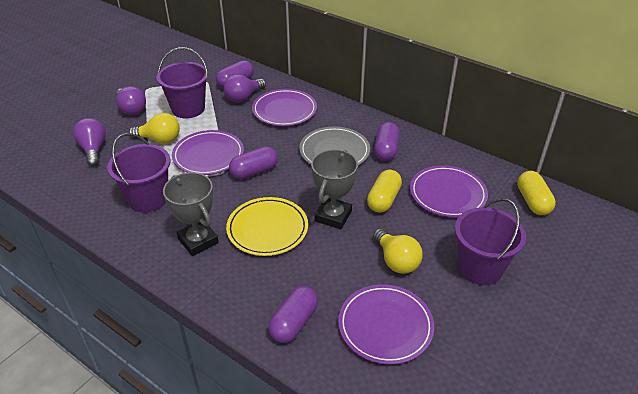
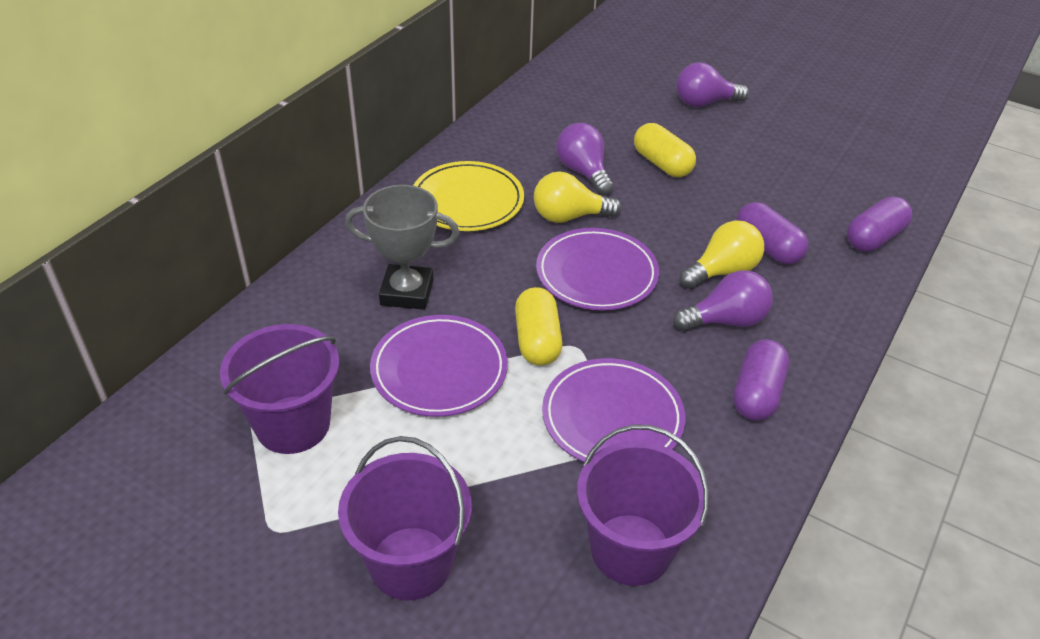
grey plate: [299,126,370,165] = 1 -> none = 0
grey trophy: [163,172,219,256] [311,149,358,229] = 2 -> [345,185,459,310] = 1
purple capsule: [216,60,254,89] [229,146,278,179] [268,286,318,343] [374,122,400,161] = 4 -> [733,339,789,421] [737,202,808,264] [847,197,912,252] = 3
purple plate: [172,130,244,175] [252,89,317,126] [338,284,434,365] [410,165,488,218] = 4 -> [370,315,508,417] [536,228,659,311] [542,358,685,462] = 3

